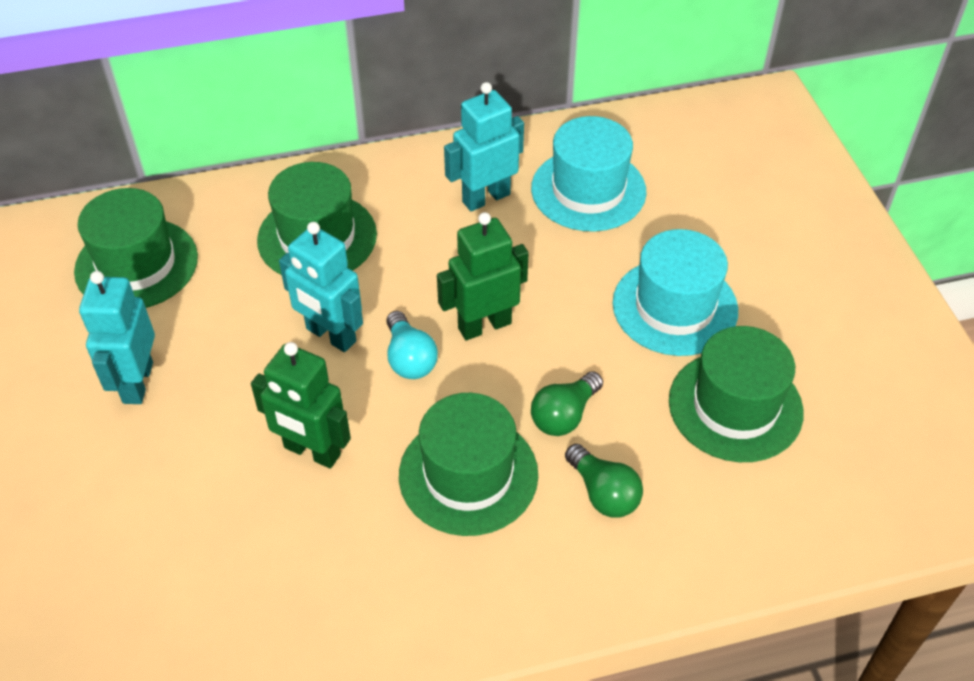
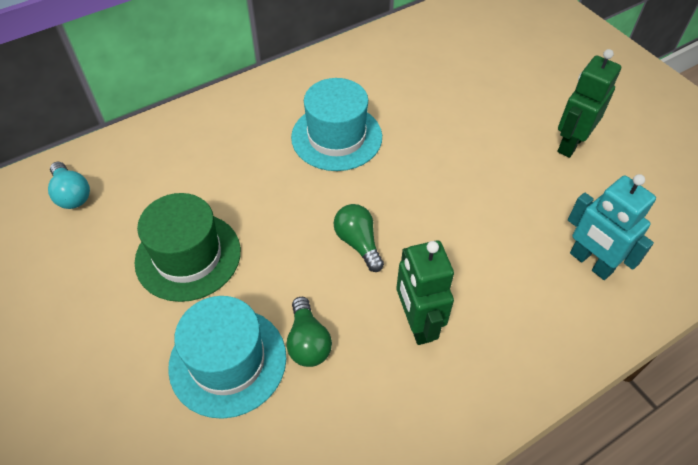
green hat: [74,188,198,308] [257,162,377,275] [399,393,538,536] [669,326,804,462] = 4 -> [134,193,241,302] = 1
turquoise robot: [79,271,155,404] [279,222,363,352] [444,82,524,211] = 3 -> [568,174,656,280] = 1

